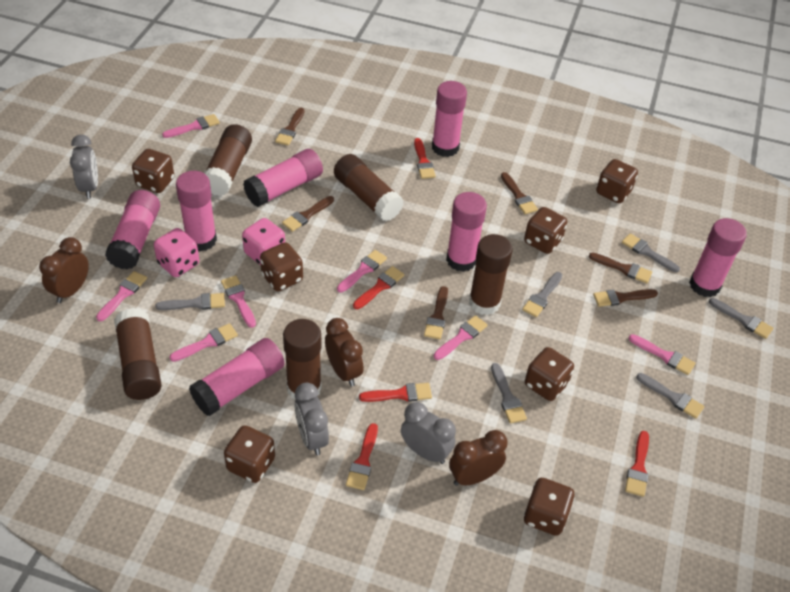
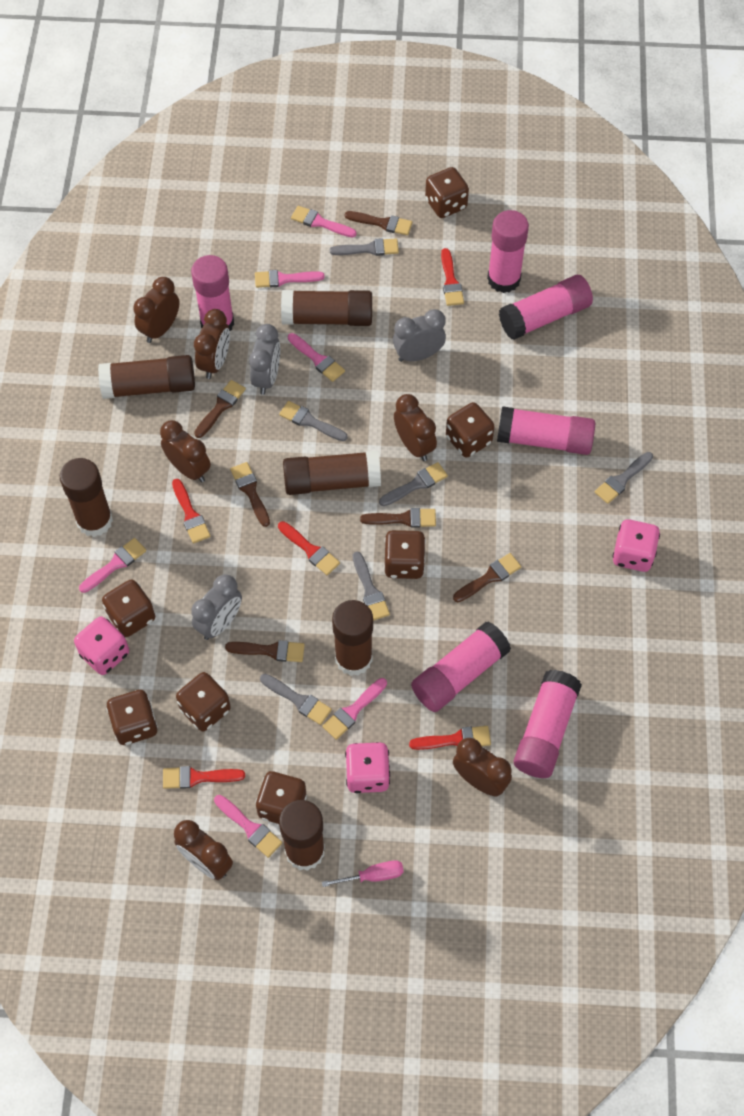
brown clock: [39,237,89,303] [325,318,364,386] [449,430,507,486] = 3 -> [133,277,180,343] [160,420,211,482] [174,820,233,880] [194,309,230,379] [394,394,437,461] [453,738,512,796] = 6
brown glue stick: [114,308,162,400] [204,124,252,196] [283,319,322,399] [334,154,404,221] [469,234,513,315] = 5 -> [60,458,113,537] [98,355,195,399] [279,800,325,871] [281,290,372,326] [283,450,381,495] [332,600,373,676] = 6
pink brush: [96,271,147,322] [162,114,220,138] [170,323,238,362] [221,275,256,328] [337,250,387,293] [434,315,488,360] [629,334,696,375] = 7 -> [79,538,146,593] [214,795,282,858] [255,270,325,288] [288,333,345,382] [291,206,357,238] [322,678,387,740] = 6
pink dice: [154,228,199,277] [242,218,285,265] = 2 -> [74,616,129,675] [345,742,390,794] [612,519,660,572] = 3
pink glue stick: [105,190,160,270] [176,171,217,251] [189,338,285,416] [243,149,323,207] [432,81,467,157] [446,192,487,272] [689,218,747,297] = 7 -> [191,255,234,331] [411,621,511,712] [487,210,529,293] [497,406,595,455] [499,275,593,340] [514,670,582,778] = 6
pink screwdriver: none = 0 -> [322,860,404,887] = 1

